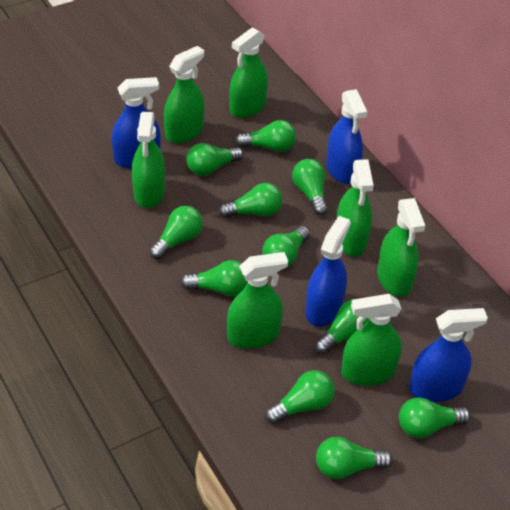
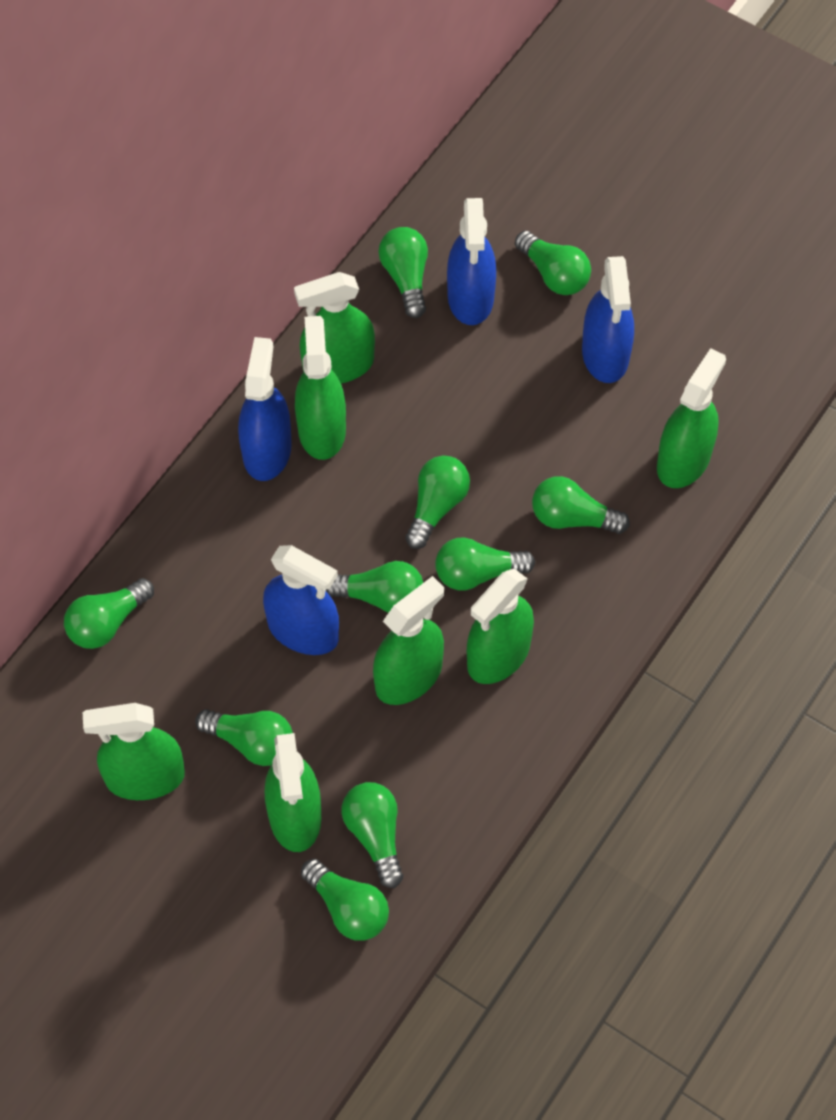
green light bulb: [149,206,203,259] [180,260,248,297] [186,143,243,176] [218,183,282,218] [235,120,296,152] [262,226,310,268] [265,370,335,424] [292,159,328,216] [315,299,369,354] [316,437,393,479] [399,398,470,438] = 11 -> [64,578,154,649] [195,709,293,766] [301,859,389,941] [326,561,423,613] [342,782,403,888] [378,227,428,318] [405,456,470,549] [435,537,535,591] [515,231,591,295] [532,476,630,534] = 10

